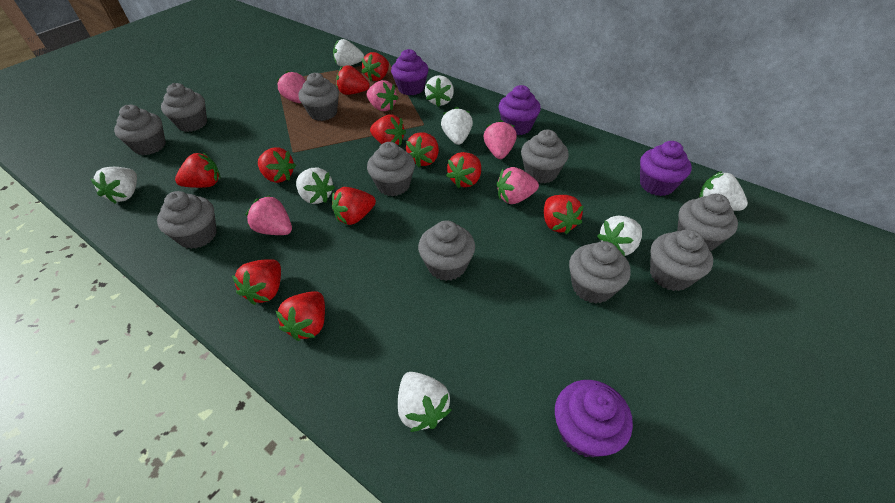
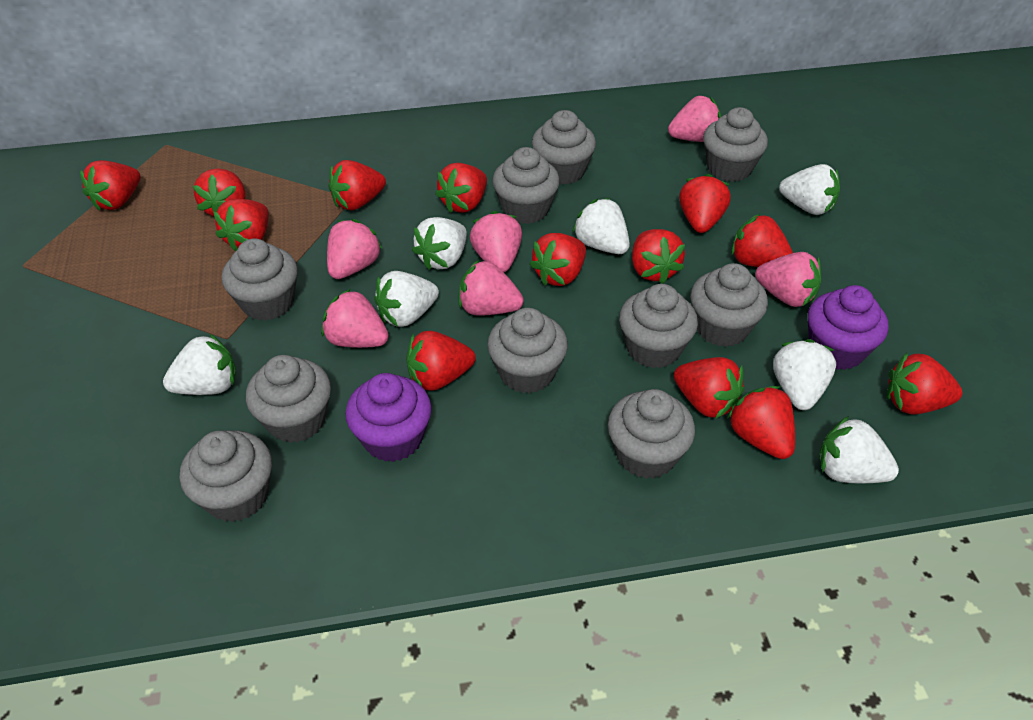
pink strawberry: [246,195,292,235] [277,71,305,103] [367,80,398,111] [484,120,517,159] [496,167,539,204] = 5 -> [321,289,389,348] [327,219,382,279] [459,259,524,316] [470,211,522,272] [668,96,721,142] [755,252,821,307] = 6
purple cupcake: [391,49,428,95] [498,85,541,135] [555,380,633,457] [640,141,692,196] = 4 -> [345,373,432,462] [808,285,889,370] = 2
red strawberry: [175,153,220,188] [232,259,281,305] [258,147,296,183] [276,291,325,341] [332,187,376,225] [336,65,370,95] [362,52,389,81] [370,115,406,146] [406,132,439,167] [446,152,481,188] [544,195,584,234] = 11 -> [80,160,141,211] [193,169,245,217] [213,199,269,252] [328,160,386,211] [406,331,476,391] [435,163,487,213] [529,233,586,286] [632,229,685,284] [674,357,744,419] [679,174,731,233] [727,386,795,459] [731,214,793,267] [887,353,962,415] = 13
white strawberry: [91,167,137,204] [296,168,335,204] [333,39,364,67] [398,372,451,432] [425,75,454,107] [441,107,473,145] [597,216,642,256] [699,171,748,211] = 8 -> [163,333,236,395] [374,271,439,327] [412,217,467,270] [572,198,630,254] [773,339,836,410] [779,164,840,215] [819,416,899,483] = 7

